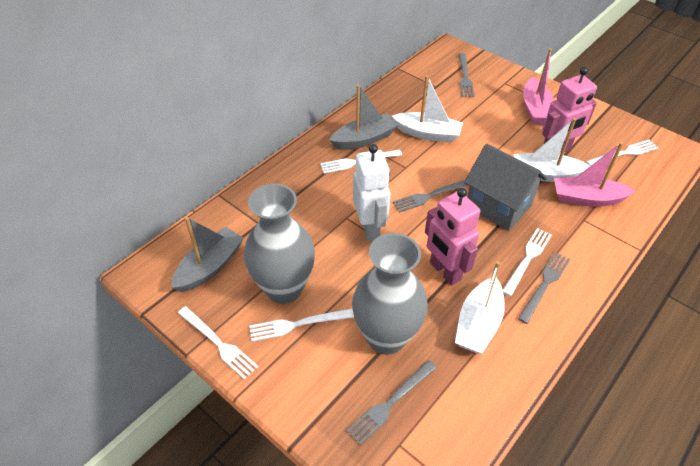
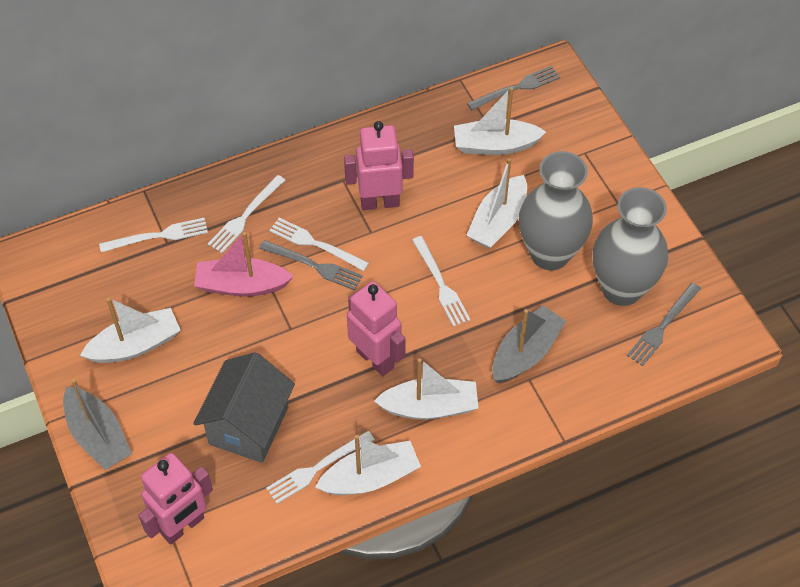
grey fork: [346,360,437,446] [393,180,469,213] [459,53,474,97] [518,252,570,324] = 4 -> [259,240,363,290] [467,66,560,110] [627,283,701,366] = 3
pink boat: [523,48,554,125] [554,142,635,207] = 2 -> [194,232,294,297] = 1
pink robot: [425,188,480,285] [542,67,597,152] = 2 -> [138,453,213,545] [344,121,414,210] [347,281,405,376] = 3
white boat: [392,75,463,143] [455,261,505,354] [514,118,590,182] = 3 -> [80,298,181,363] [315,435,421,495] [374,358,478,420] [454,87,546,155] [466,158,527,249] = 5
white robot: [353,144,391,242] = 1 -> none = 0

